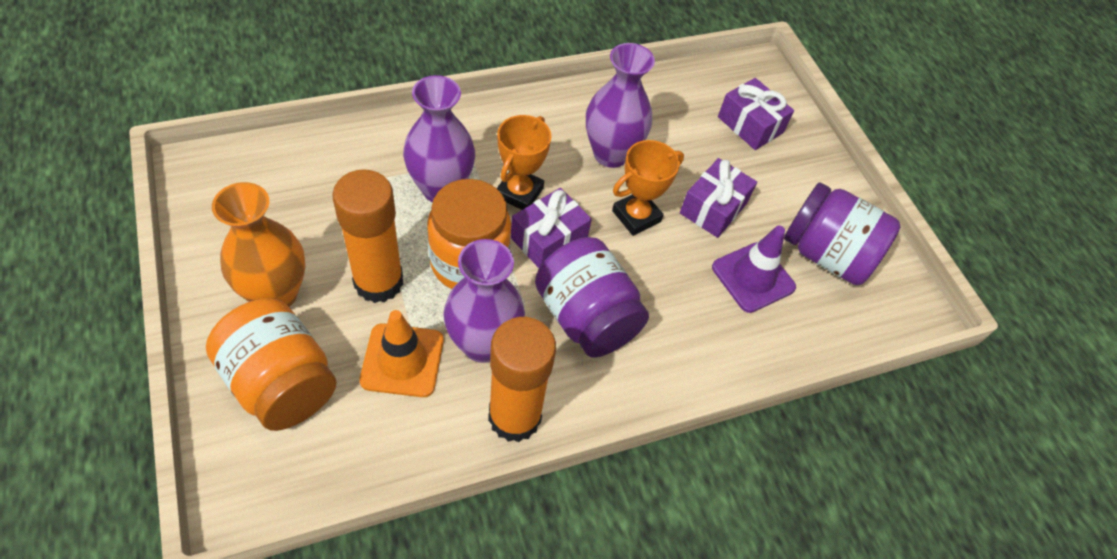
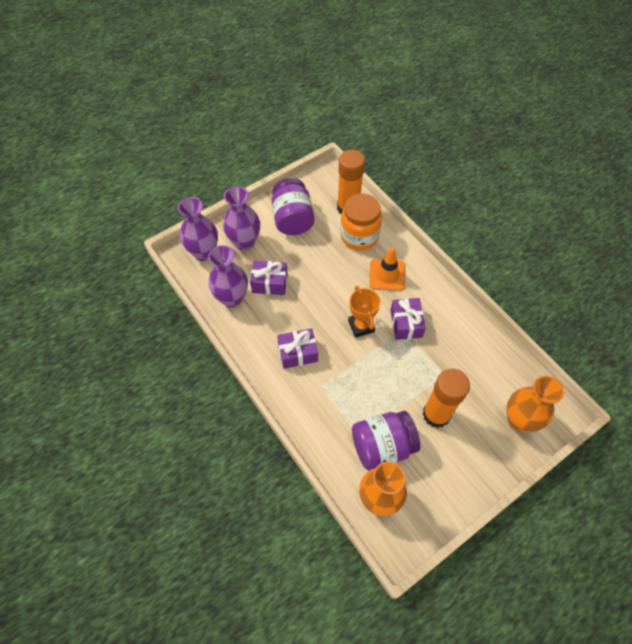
orange jar: [206,298,336,431] [427,179,511,289] = 2 -> [340,193,382,251] = 1
orange trophy: [497,115,551,210] [612,140,684,236] = 2 -> [348,285,380,338] = 1
orange vase: [212,182,306,307] = 1 -> [359,462,407,516] [506,376,564,432] = 2
purple traffic cone: [712,226,796,313] = 1 -> none = 0

